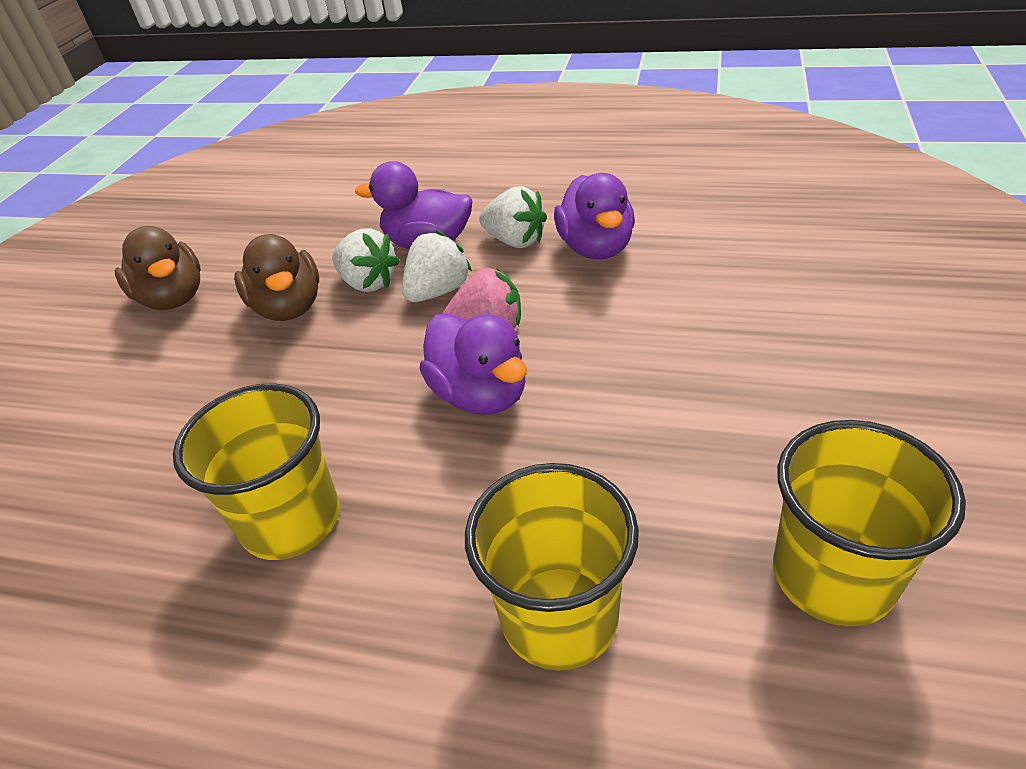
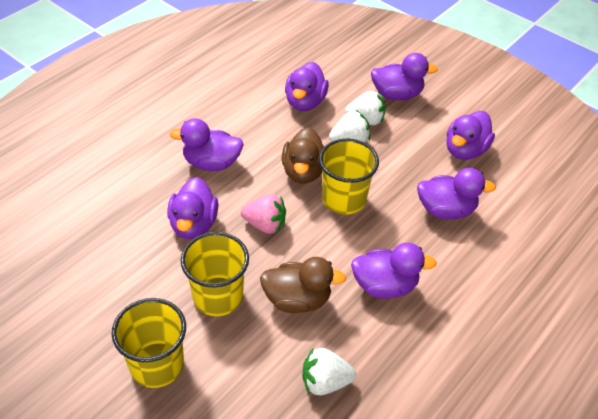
purple duck: [355,161,472,249] [419,313,527,415] [554,173,635,259] = 3 -> [167,177,218,239] [170,118,244,171] [285,62,329,111] [351,243,437,299] [371,53,438,100] [417,168,496,219] [446,111,495,160] = 7

